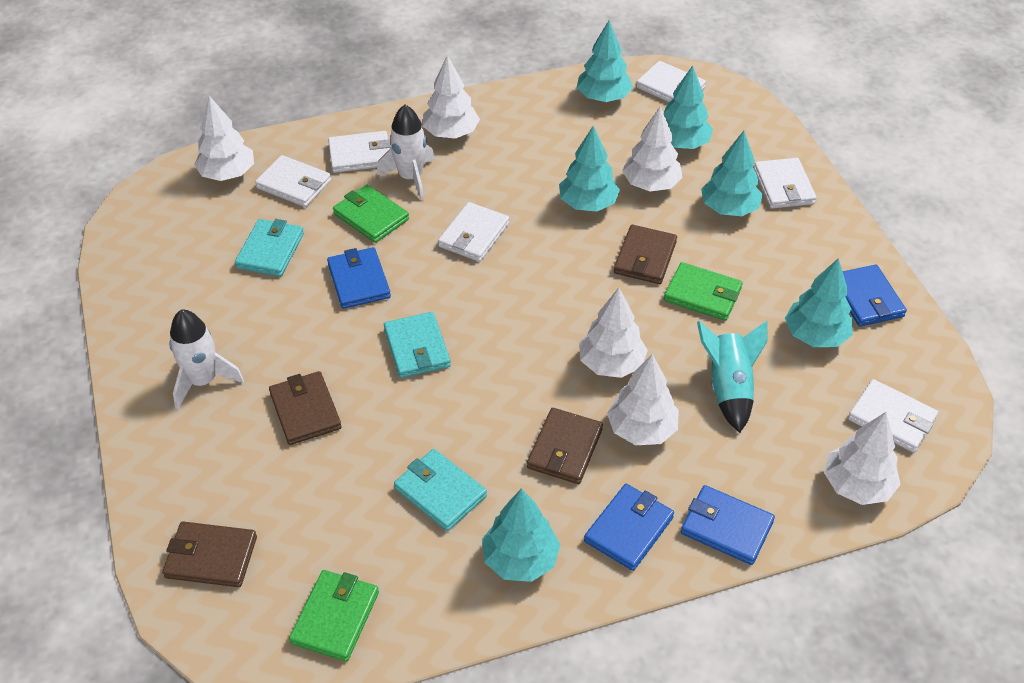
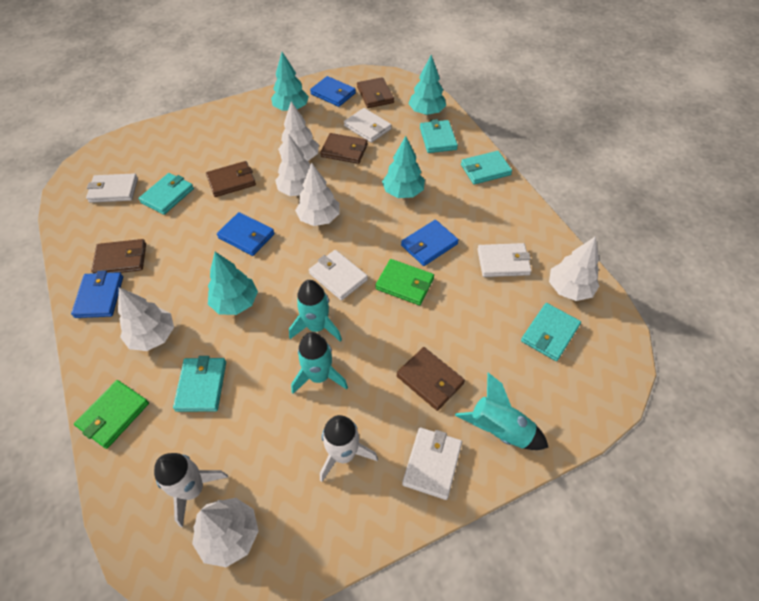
brown wallet: [162,522,257,587] [269,371,342,445] [527,408,603,484] [614,225,677,284] = 4 -> [91,239,146,273] [206,161,256,197] [320,133,368,164] [357,77,394,108] [397,347,465,411] = 5
green wallet: [289,570,379,662] [333,185,409,243] [664,262,743,321] = 3 -> [74,380,149,449] [375,259,434,305] = 2
turquoise rocket: [697,321,768,433] = 1 -> [289,280,342,342] [291,332,348,394] [455,373,549,450] = 3
turquoise tree: [482,488,560,582] [559,126,620,212] [577,20,633,102] [664,65,713,149] [701,131,763,216] [785,258,853,347] = 6 -> [208,252,258,315] [271,52,309,111] [382,136,425,198] [408,55,446,115] = 4
turquoise wallet: [235,219,304,277] [384,312,451,378] [394,449,487,531] = 3 -> [139,173,194,215] [173,356,226,412] [420,119,458,153] [461,151,512,185] [521,303,581,361] = 5
white wallet: [255,155,331,207] [328,131,391,173] [438,202,509,262] [636,61,706,102] [754,158,816,209] [848,379,938,453] = 6 -> [86,173,138,203] [309,250,368,301] [344,108,391,143] [402,427,462,500] [477,243,532,277] = 5

